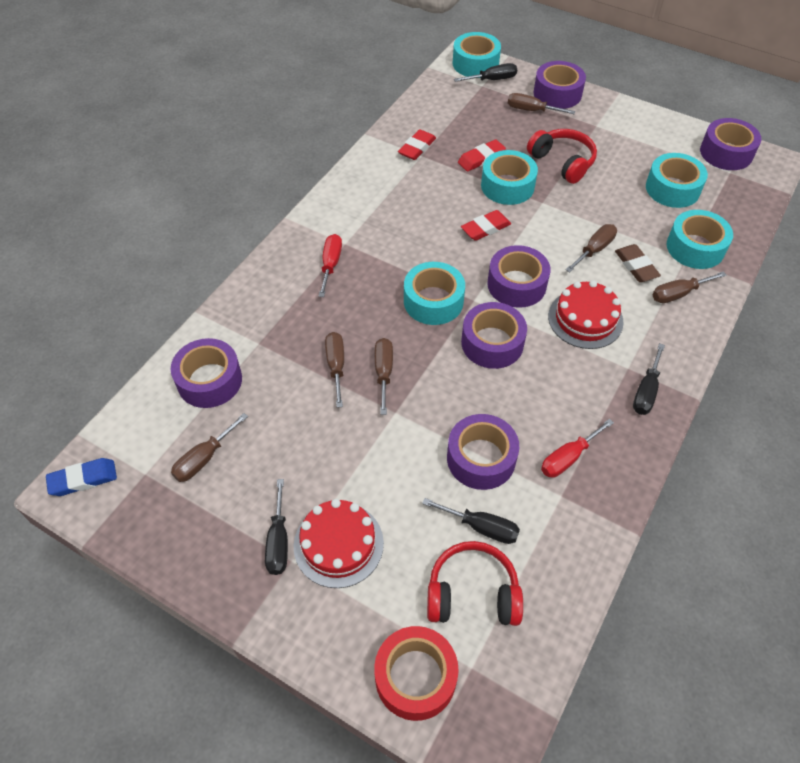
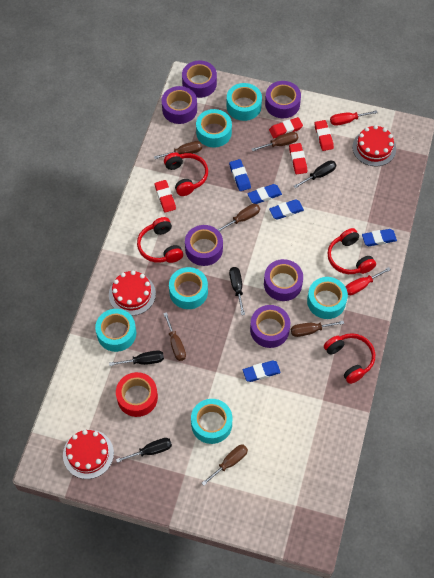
blue eraser: [46,458,117,496] = 1 -> [229,159,251,191] [243,361,281,382] [247,184,282,204] [269,200,304,220] [362,229,397,246] = 5
brown eraser: [615,244,661,282] = 1 -> none = 0
red cake: [293,499,384,588] [548,280,624,349] = 2 -> [63,430,114,479] [109,270,156,316] [352,125,396,166] = 3
red eraser: [398,129,436,160] [458,139,506,172] [461,210,511,241] = 3 -> [155,180,176,213] [269,117,303,138] [289,143,307,174] [315,120,334,151] = 4
red headphones: [427,541,523,626] [527,129,597,184] = 2 -> [137,217,183,263] [164,152,208,196] [324,333,375,384] [328,228,376,274] = 4
turquoise tape: [404,262,465,325] [453,32,501,78] [481,150,538,205] [646,153,708,208] [667,210,733,269] = 5 -> [95,309,136,352] [169,267,208,309] [191,399,232,444] [196,109,232,147] [227,83,262,121] [307,277,348,319] = 6

